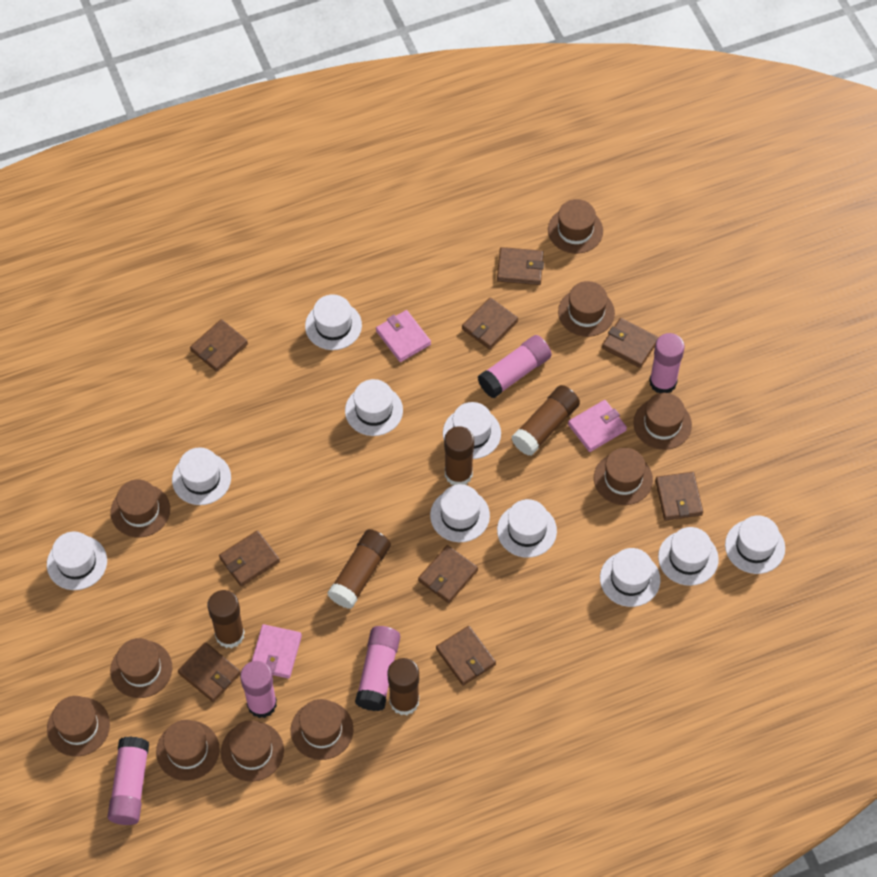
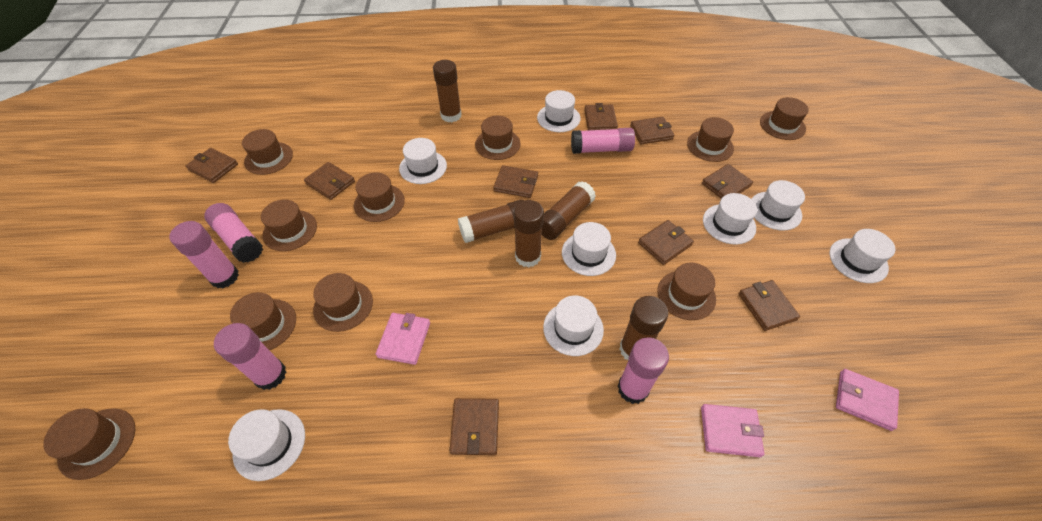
white hat: [47,531,107,590] [172,447,231,505] [305,294,362,350] [345,379,403,436] [430,484,490,542] [443,402,501,459] [497,499,557,558] [600,548,660,607] [658,527,719,586] [725,515,785,574] = 10 -> [228,409,305,481] [399,138,447,184] [537,90,581,132] [543,295,604,356] [562,222,616,276] [703,193,757,244] [752,180,805,230] [829,229,895,283] = 8

